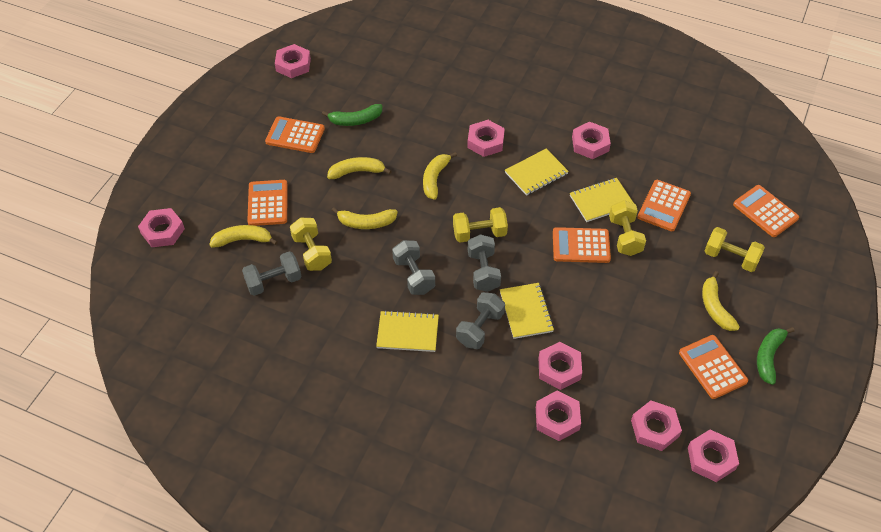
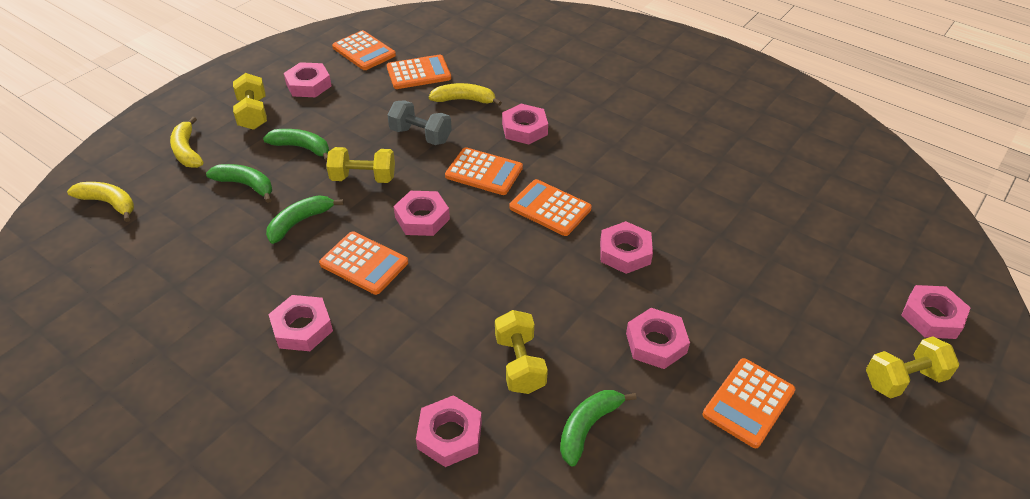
green banana: [322,104,382,126] [757,327,794,385] = 2 -> [206,164,272,203] [263,129,329,161] [266,195,344,244] [560,390,636,467] = 4
grey dumbbell: [242,251,302,296] [392,240,435,295] [456,292,505,349] [468,234,501,292] = 4 -> [388,100,452,145] = 1
yellow banana: [209,225,278,247] [327,157,392,179] [332,207,398,229] [423,152,457,200] [702,271,740,331] = 5 -> [67,182,134,222] [170,117,203,168] [429,83,502,106] = 3
yellow notebook: [376,310,439,352] [500,283,554,339] [505,148,569,196] [570,178,633,222] = 4 -> none = 0

